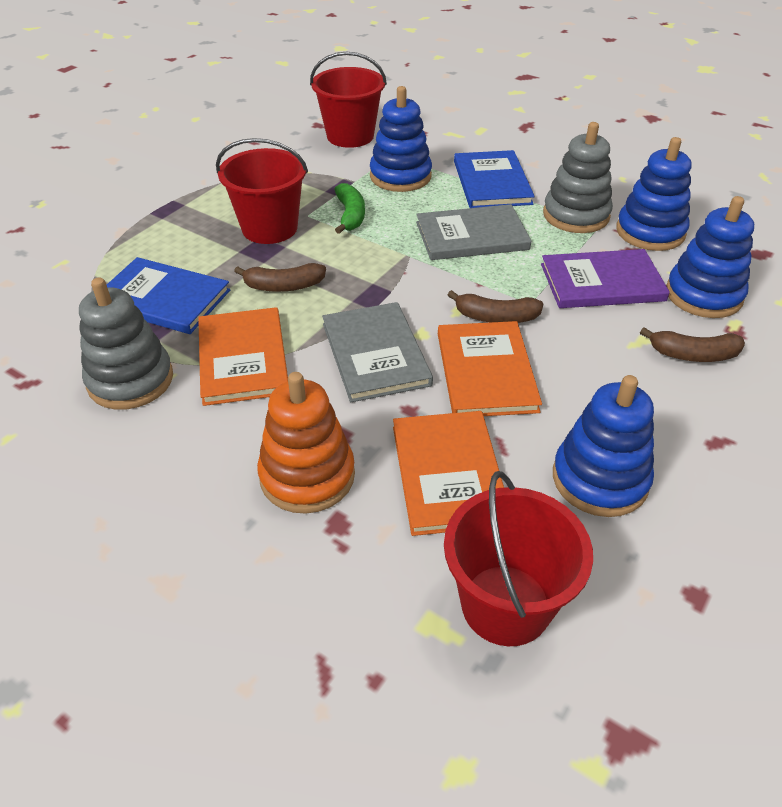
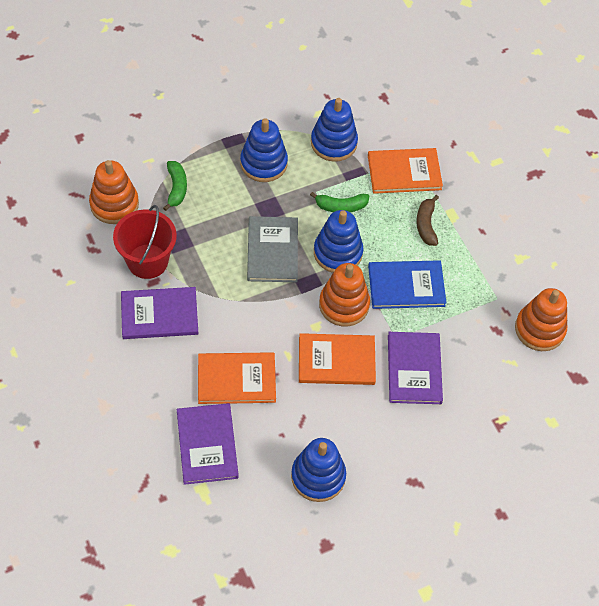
blue book: [107,257,230,334] [454,150,535,208] = 2 -> [368,260,447,309] = 1
brown banana: [234,263,326,292] [448,290,543,323] [640,327,745,362] = 3 -> [417,195,439,246] = 1
green banana: [334,183,365,234] = 1 -> [163,161,187,211] [310,192,369,212] = 2
grey book: [322,302,433,402] [416,204,531,260] = 2 -> [247,216,298,282] = 1
grey stacking toy: [79,278,173,410] [543,122,613,233] = 2 -> none = 0
orange stacking toy: [257,372,355,514] = 1 -> [89,160,139,224] [319,263,370,326] [515,288,567,351] = 3
purple book: [541,249,670,308] = 1 -> [121,287,198,339] [177,403,239,485] [388,332,443,404] = 3
red bucket: [216,138,308,244] [310,51,387,148] [444,471,593,646] = 3 -> [113,205,177,279] = 1

